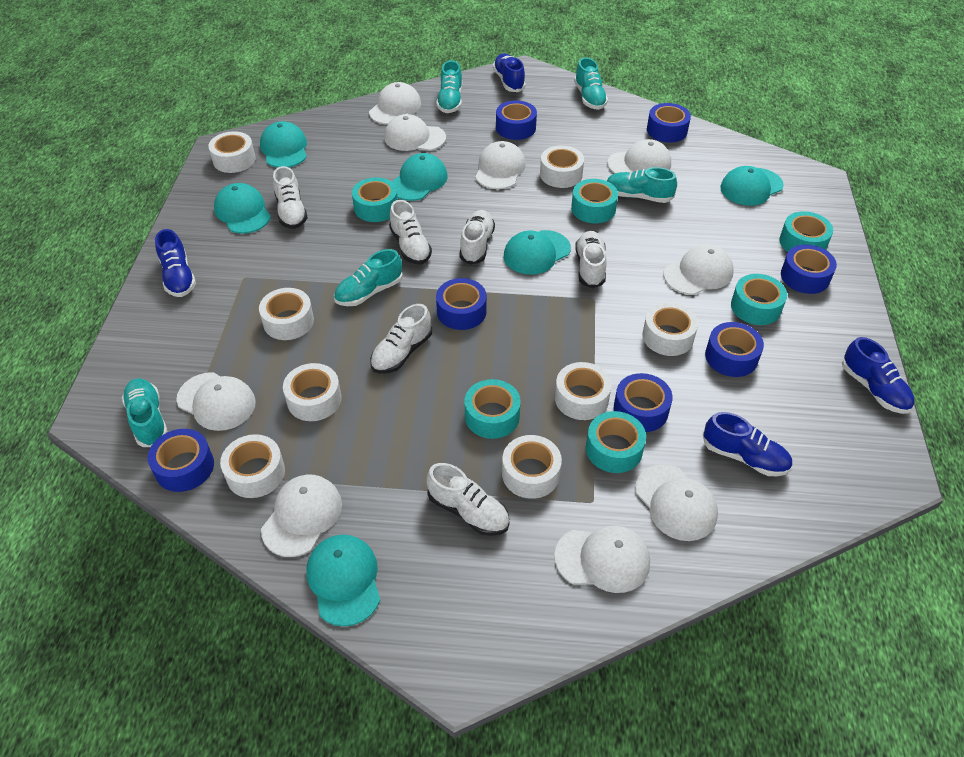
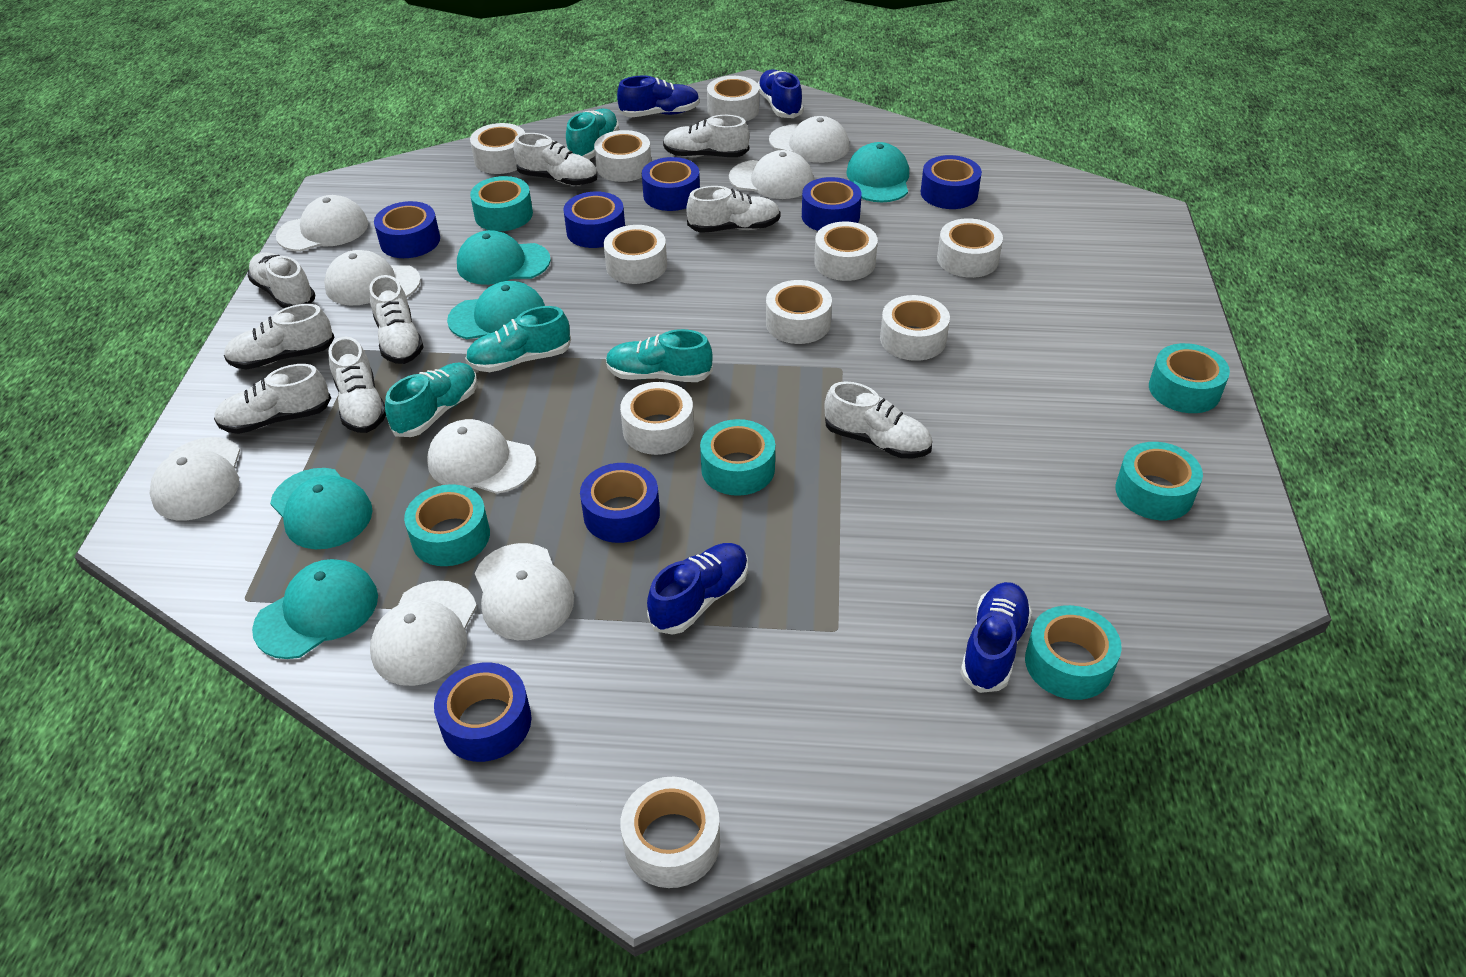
turquoise cap: [214,183,271,234] [260,121,307,168] [306,535,380,626] [392,153,448,201] [504,230,571,275] [720,166,784,206] = 6 -> [252,559,378,659] [270,468,373,549] [447,281,545,339] [457,230,551,285] [846,142,909,202] = 5
turquoise shoe: [122,378,168,447] [334,249,403,306] [436,60,462,113] [574,57,608,110] [607,167,677,203] = 5 -> [385,362,477,437] [465,306,571,372] [566,109,619,159] [606,329,713,382] = 4
white cap: [176,372,256,431] [261,475,342,557] [369,82,421,125] [384,114,446,151] [475,141,526,189] [554,525,650,593] [608,139,671,174] [635,464,718,541] [664,244,734,295] = 9 -> [149,437,240,520] [276,195,368,252] [324,250,421,306] [370,581,477,686] [427,419,537,494] [475,543,574,640] [729,150,814,199] [769,116,849,163] = 8
white shoe: [273,166,308,229] [370,304,432,374] [389,200,432,264] [427,463,510,536] [459,210,495,265] [575,231,607,288] = 6 -> [214,364,331,434] [224,304,335,370] [247,252,315,309] [328,337,386,433] [369,275,424,364] [513,133,598,186] [663,115,749,157] [686,186,780,233] [825,381,932,458] = 9
white tape: [208,131,256,173] [220,434,285,498] [259,288,314,340] [283,363,342,421] [502,435,562,499] [540,146,584,188] [555,362,612,420] [642,302,698,356] = 8 -> [470,123,525,174] [594,130,651,182] [604,225,667,284] [620,382,694,455] [620,776,720,888] [707,76,759,121] [766,280,832,344] [814,222,878,281] [880,295,950,361] [937,218,1003,278] = 10

